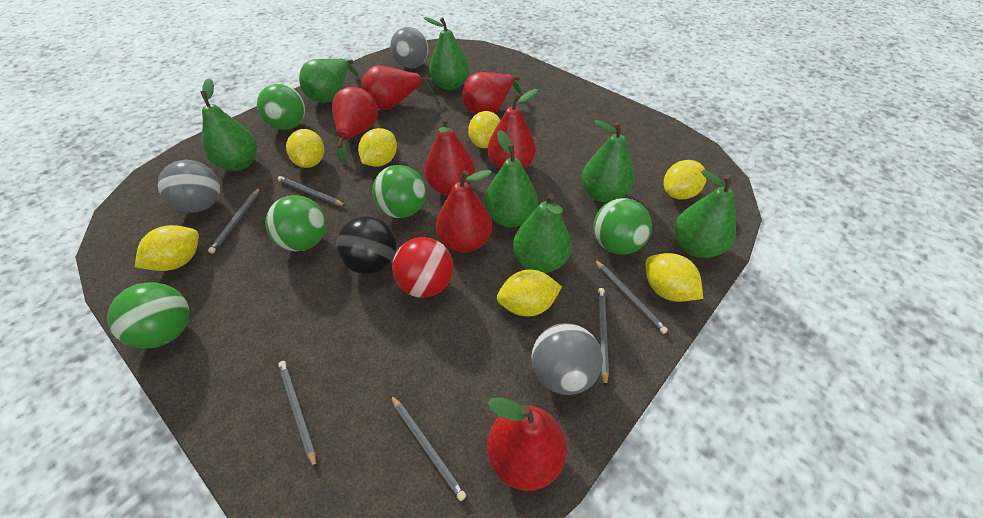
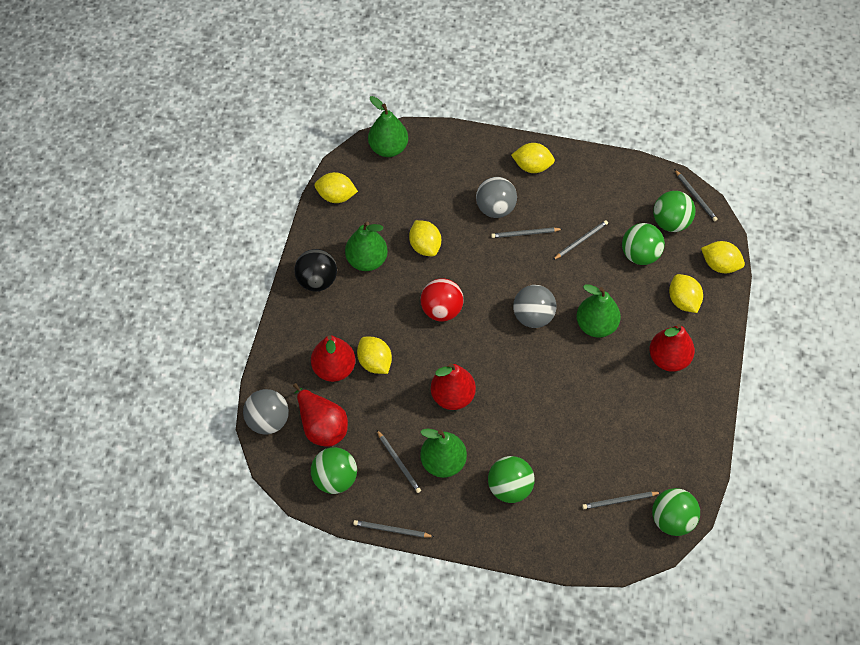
green pear: [200,78,257,171] [299,58,359,102] [424,17,469,90] [484,130,538,227] [513,193,572,273] [582,120,634,202] [674,170,736,258] = 7 -> [345,221,388,271] [368,96,408,157] [420,429,467,478] [576,284,621,338] = 4
red pear: [332,87,378,163] [361,65,435,110] [424,117,475,195] [436,170,492,253] [462,72,521,115] [487,398,567,491] [488,89,538,170] = 7 -> [293,383,348,447] [311,335,356,382] [431,363,476,410] [649,324,695,372] = 4
yellow lemon: [135,225,199,271] [286,129,324,168] [358,128,397,167] [468,111,501,148] [497,270,562,316] [646,253,703,302] [664,160,707,199] = 7 -> [314,172,358,203] [357,337,392,374] [409,220,441,256] [511,143,555,173] [669,274,703,313] [701,241,745,273] = 6

